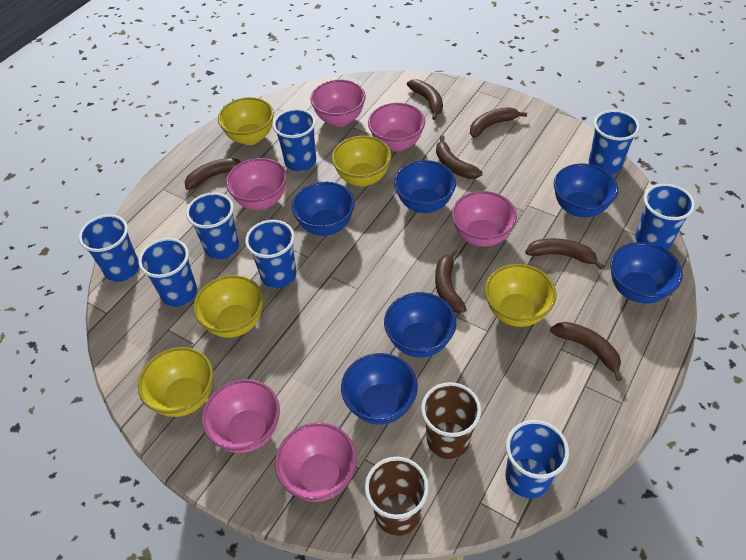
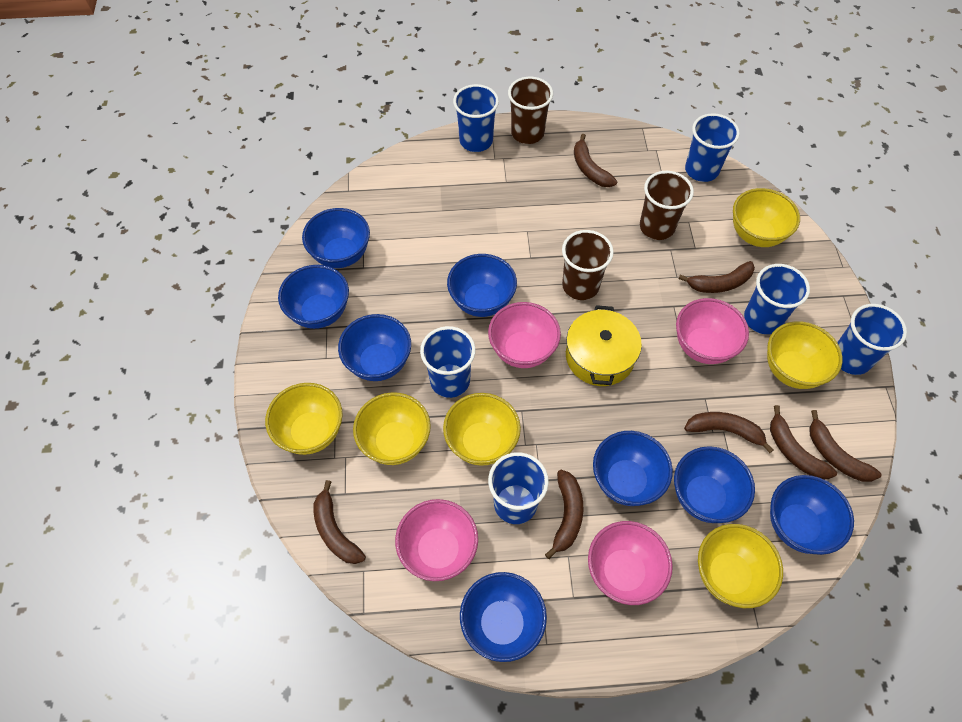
blue bowl: [292,182,355,236] [341,353,418,425] [384,292,456,358] [394,160,456,213] [554,164,618,217] [610,242,683,303] = 6 -> [278,265,349,329] [302,208,370,268] [338,314,411,381] [447,254,517,317] [460,572,547,662] [593,431,673,506] [674,446,755,523] [770,475,854,555] = 8
blue cup: [79,214,139,282] [138,238,197,307] [186,192,239,259] [245,220,297,288] [273,108,316,171] [505,420,569,498] [589,110,640,174] [635,184,695,250] = 8 -> [420,326,476,398] [453,84,499,152] [488,452,549,524] [685,113,740,182] [744,264,810,334] [837,304,907,375] = 6
brown cup: [365,457,429,536] [421,382,481,459] = 2 -> [508,77,553,144] [562,230,614,300] [640,171,694,240] = 3
pink bowl: [202,379,280,453] [226,158,287,210] [275,422,357,502] [310,80,366,127] [368,103,425,152] [452,191,517,247] = 6 -> [395,499,478,581] [488,302,561,368] [588,521,673,605] [676,298,749,364] = 4
yellow bowl: [138,347,213,417] [194,275,263,338] [218,97,274,145] [332,136,391,186] [485,264,557,327] = 5 -> [265,383,343,455] [353,392,431,465] [443,393,521,466] [698,524,783,608] [733,188,800,247] [767,321,843,389] = 6
yellow pot: none = 0 -> [566,305,642,386] = 1

